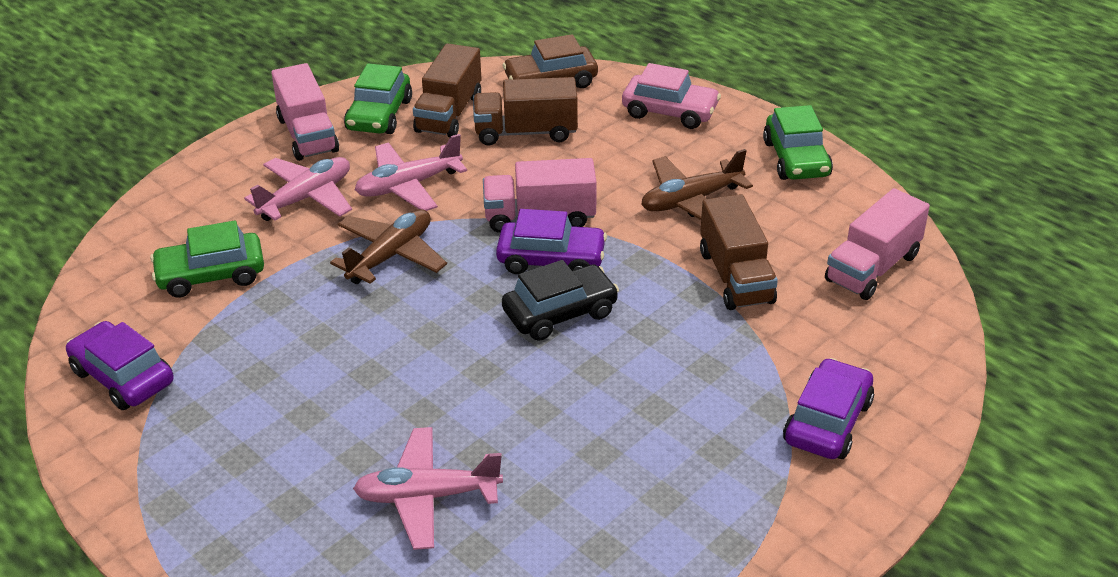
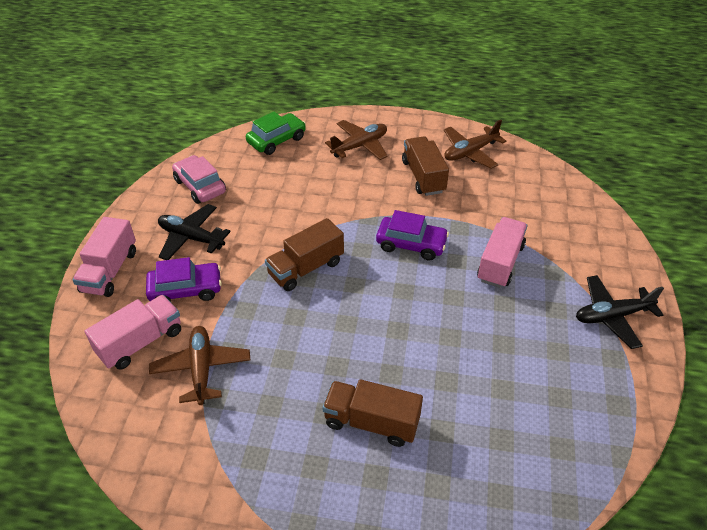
black car: [502,260,619,341] = 1 -> none = 0
black plane: none = 0 -> [158,204,231,260] [576,275,664,349] = 2
brown car: [503,34,598,88] = 1 -> none = 0
brown plane: [330,209,447,284] [641,149,753,220] = 2 -> [149,326,250,405] [325,120,388,160] [444,120,507,169] = 3
green car: [150,221,264,298] [344,63,412,134] [763,105,833,180] = 3 -> [246,112,306,155] = 1
pink plane: [244,157,352,221] [353,427,503,550] [355,134,467,211] = 3 -> none = 0
purple car: [66,321,174,410] [496,209,607,274] [783,358,874,459] = 3 -> [146,257,222,302] [376,210,449,260] = 2

